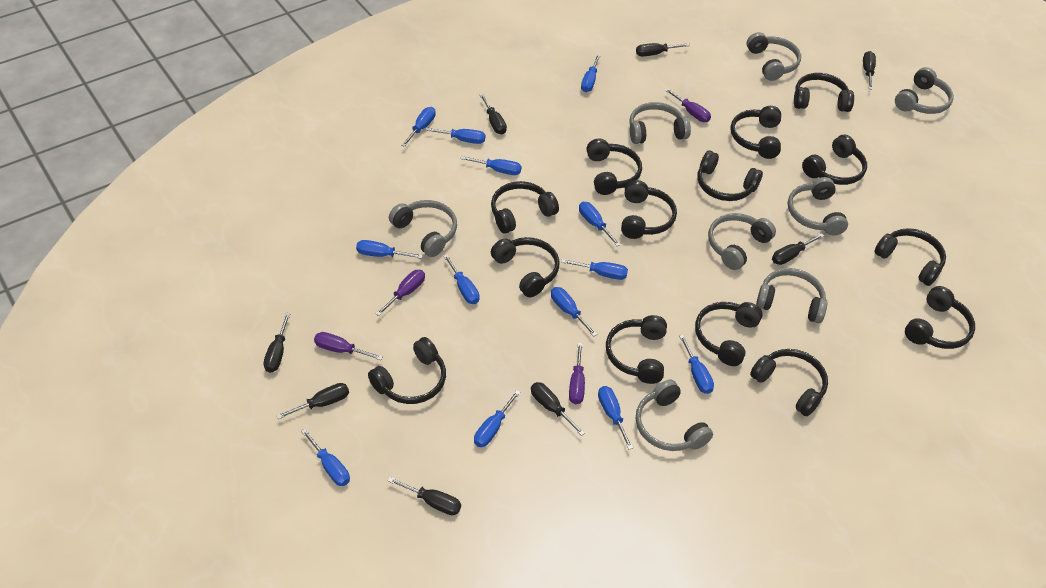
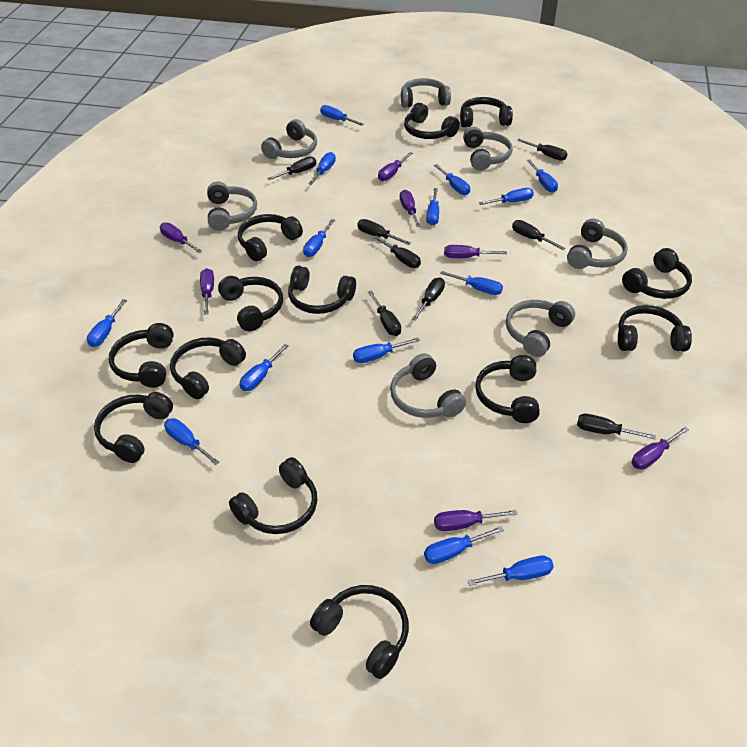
black headphones: [368,337,446,404] [491,181,559,234] [491,237,559,297] [586,139,642,195] [606,315,667,384] [621,180,677,239] [695,302,763,366] [697,151,763,201] [730,106,781,159] [750,349,828,416] [794,73,854,112] [802,135,867,185] [874,228,946,286] [905,286,975,349] = 14 -> [94,392,173,463] [109,323,174,388] [170,338,246,399] [218,276,283,331] [229,457,317,534] [238,214,303,261] [288,266,356,314] [310,585,409,679] [404,103,460,139] [460,97,513,127] [475,355,540,423] [618,305,692,351] [622,248,692,299] = 13
blue screwdriver: [301,429,350,486] [356,240,423,259] [401,107,436,147] [425,128,485,144] [443,254,480,304] [460,156,521,175] [474,390,520,447] [551,287,597,337] [561,259,628,280] [579,202,621,246] [581,54,601,92] [598,386,633,450] [679,335,714,394] = 13 -> [87,299,127,347] [164,418,219,465] [240,344,289,391] [303,219,335,257] [308,152,336,185] [320,105,363,126] [353,338,420,363] [424,526,504,564] [426,188,439,225] [434,164,470,195] [440,271,503,295] [467,556,554,586] [479,188,534,205] [527,159,558,193] = 14
grey headphones: [389,200,457,257] [629,102,691,144] [636,379,713,451] [708,213,776,270] [746,32,801,81] [756,268,828,323] [788,177,848,235] [895,67,953,114] = 8 -> [207,182,257,231] [261,119,317,159] [390,353,466,418] [401,78,451,108] [463,127,513,171] [506,300,575,357] [567,218,628,269] = 7
purple screwdriver: [314,332,383,360] [376,270,425,316] [569,343,585,404] [665,88,711,122] = 4 -> [160,223,202,253] [200,268,214,315] [378,152,413,181] [400,190,421,227] [434,510,518,531] [444,245,507,258] [632,427,689,470] = 7

